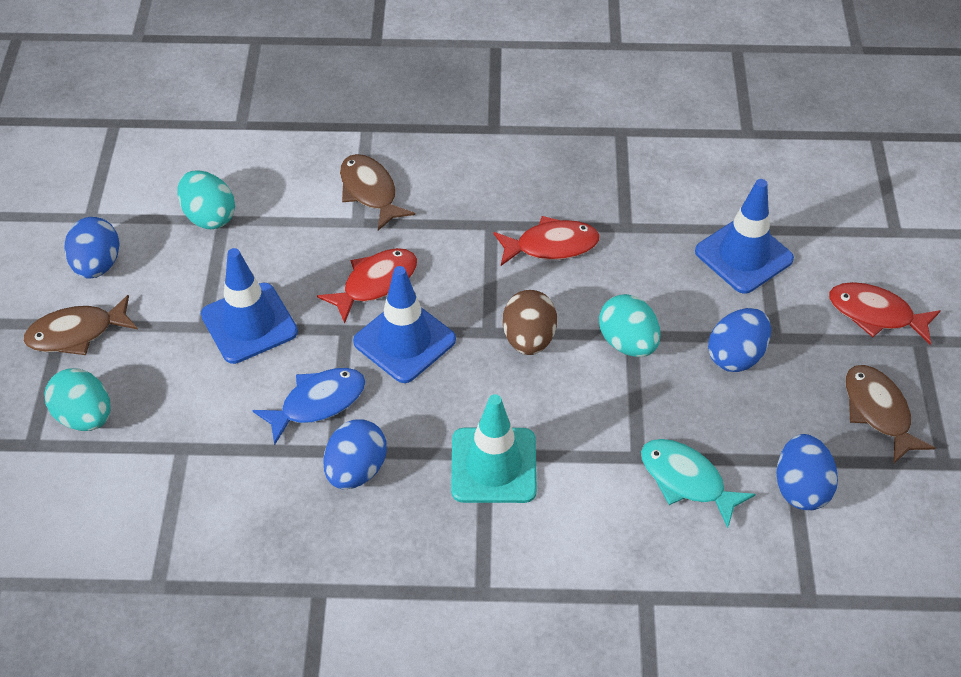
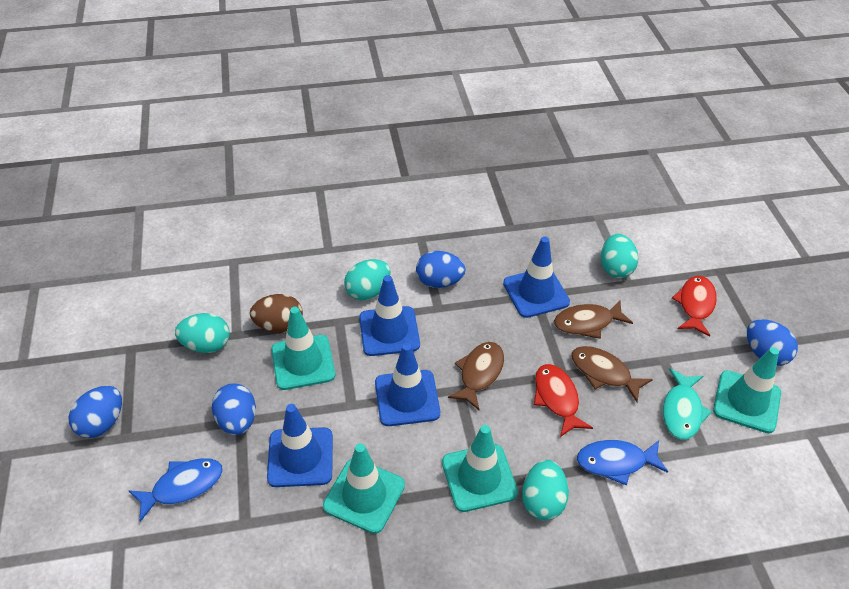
blue fish: [252,368,365,445] = 1 -> [128,458,223,522] [577,440,668,485] = 2
blue traffic cone: [201,248,298,364] [353,266,456,383] [695,179,794,294] = 3 -> [267,404,333,487] [359,275,420,356] [375,343,440,426] [503,237,570,318] = 4
red fish: [317,248,417,324] [493,216,600,266] [829,282,941,345] = 3 -> [534,364,593,437] [672,276,717,337] = 2
turquoise egg: [44,368,111,431] [177,170,235,229] [599,294,661,357] = 3 -> [175,313,230,353] [344,259,391,300] [522,460,569,520] [601,234,638,278] = 4
turquoise traffic cone: [451,394,537,503] = 1 -> [271,307,335,390] [323,443,405,534] [442,425,518,512] [713,347,781,433] = 4

